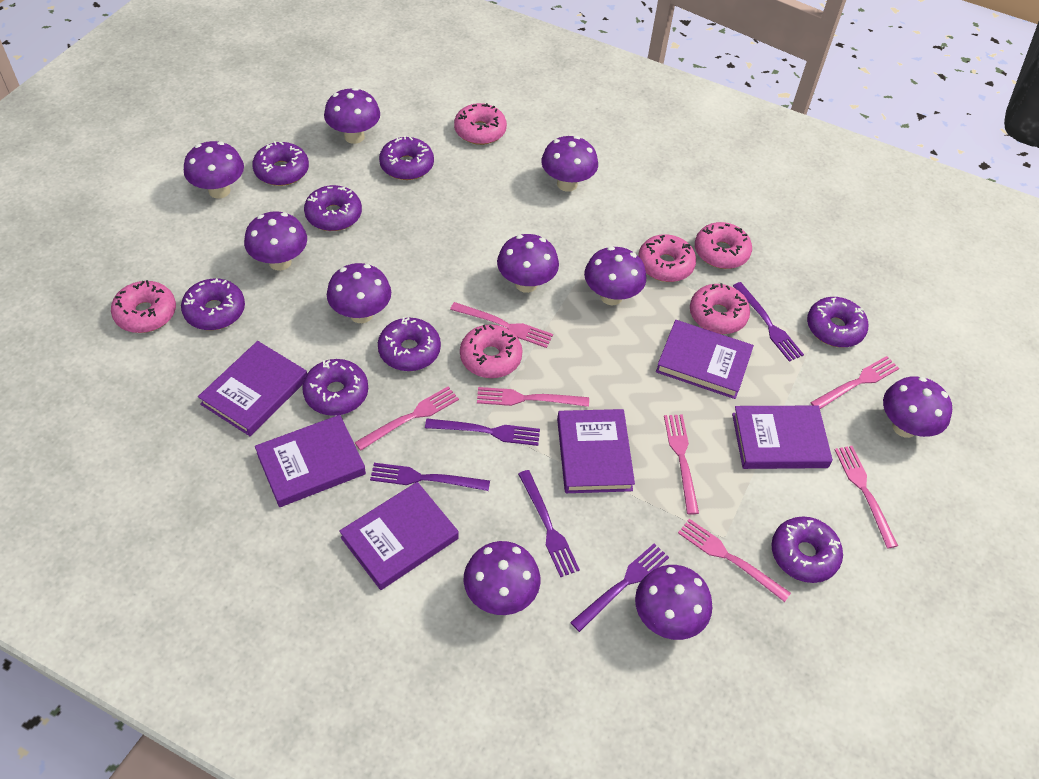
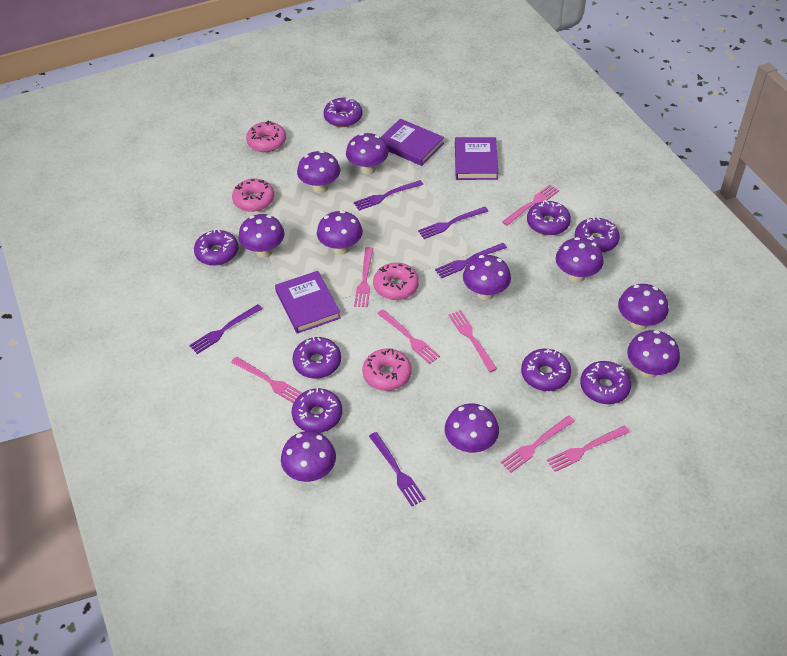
pink donut: [111,280,176,333] [454,103,507,145] [460,324,523,378] [638,235,696,282] [690,283,750,334] [695,222,752,269] = 6 -> [232,179,274,212] [246,120,286,152] [362,348,412,391] [373,263,419,300] = 4
purple book: [198,341,307,436] [255,415,366,507] [339,482,459,590] [557,409,635,493] [656,320,754,399] [732,406,833,469] = 6 -> [275,271,341,334] [381,119,444,166] [455,137,498,180] = 3

